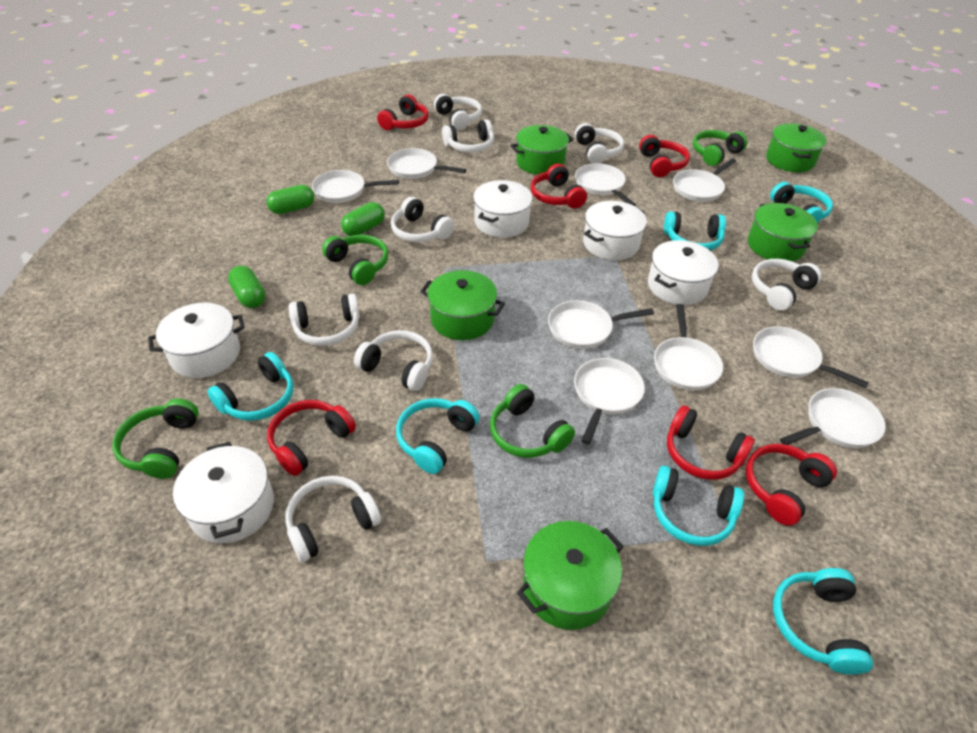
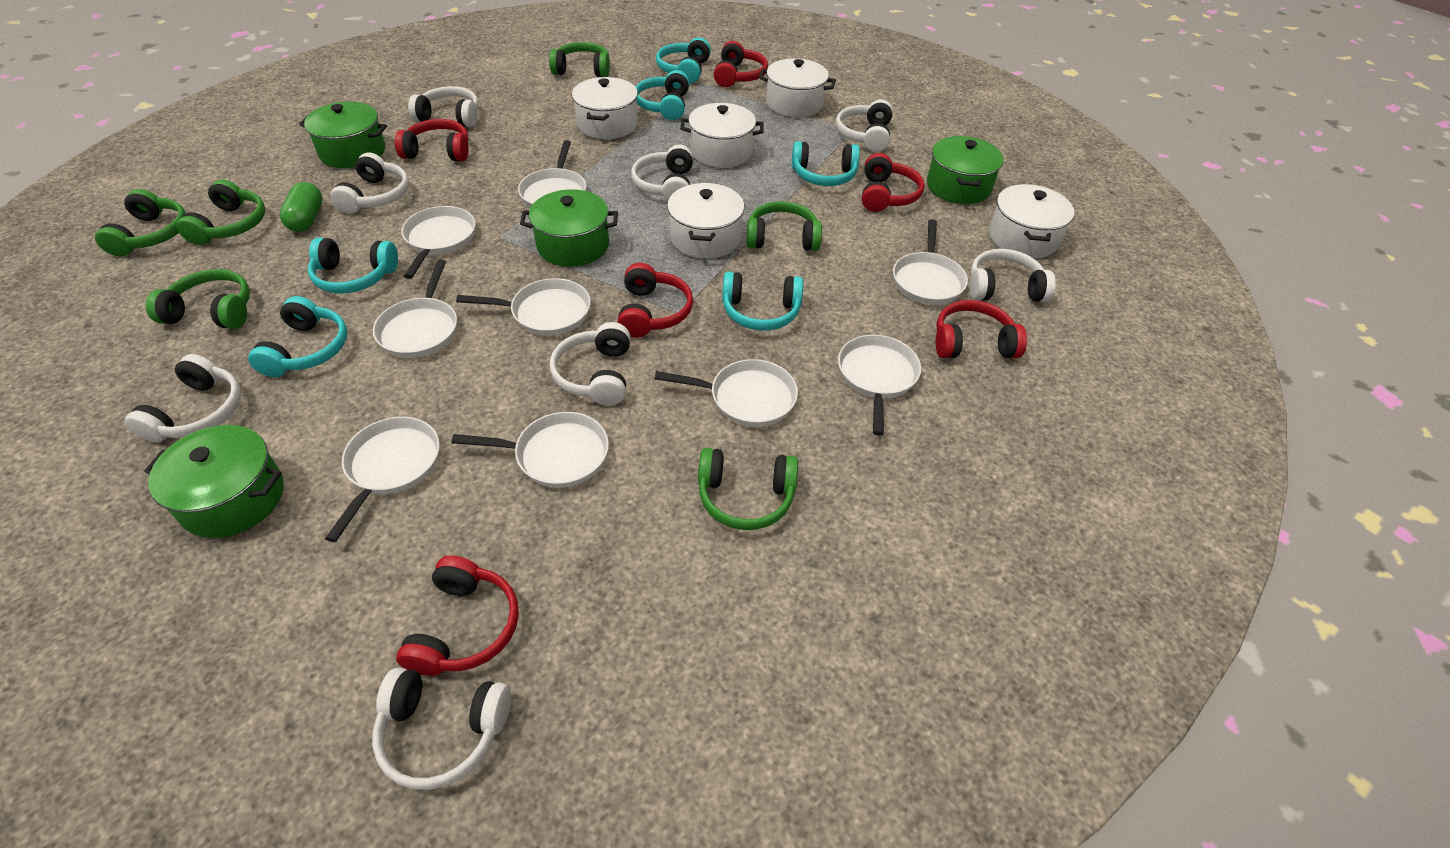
green capsule: [228,266,265,308] [266,185,315,214] [341,202,385,236] = 3 -> [280,182,322,232] = 1
green headphones: [112,399,199,479] [322,235,388,285] [490,384,575,458] [693,130,747,166] = 4 -> [95,189,186,256] [146,269,250,329] [176,179,265,245] [549,42,610,77] [698,448,798,530] [747,201,822,251] = 6
green pot: [420,270,505,340] [510,125,574,175] [517,521,624,630] [748,203,818,262] [766,123,827,172] = 5 -> [144,425,284,538] [299,102,387,168] [520,189,618,267] [927,136,1004,204] = 4

